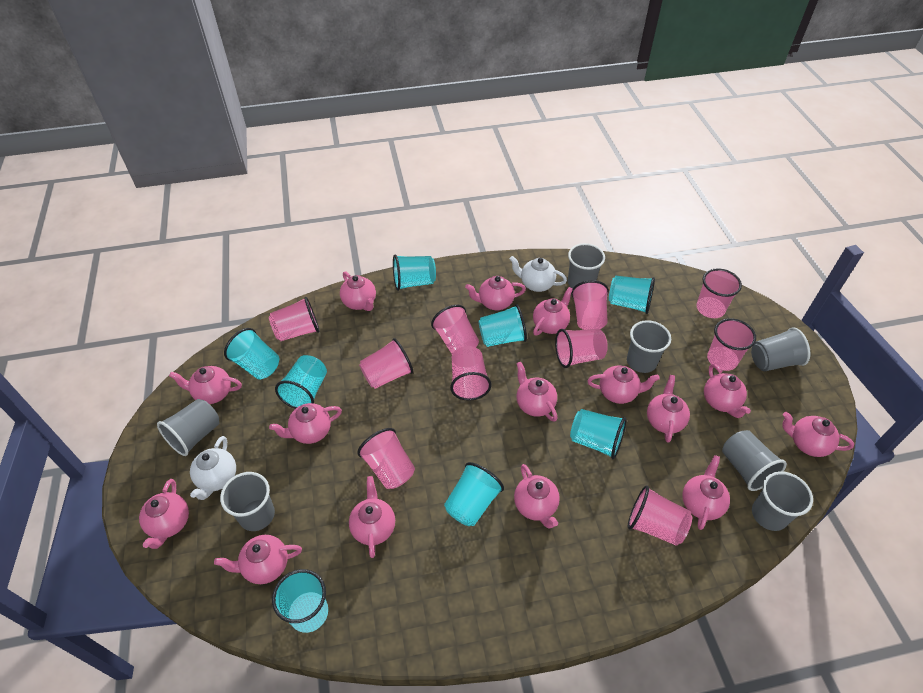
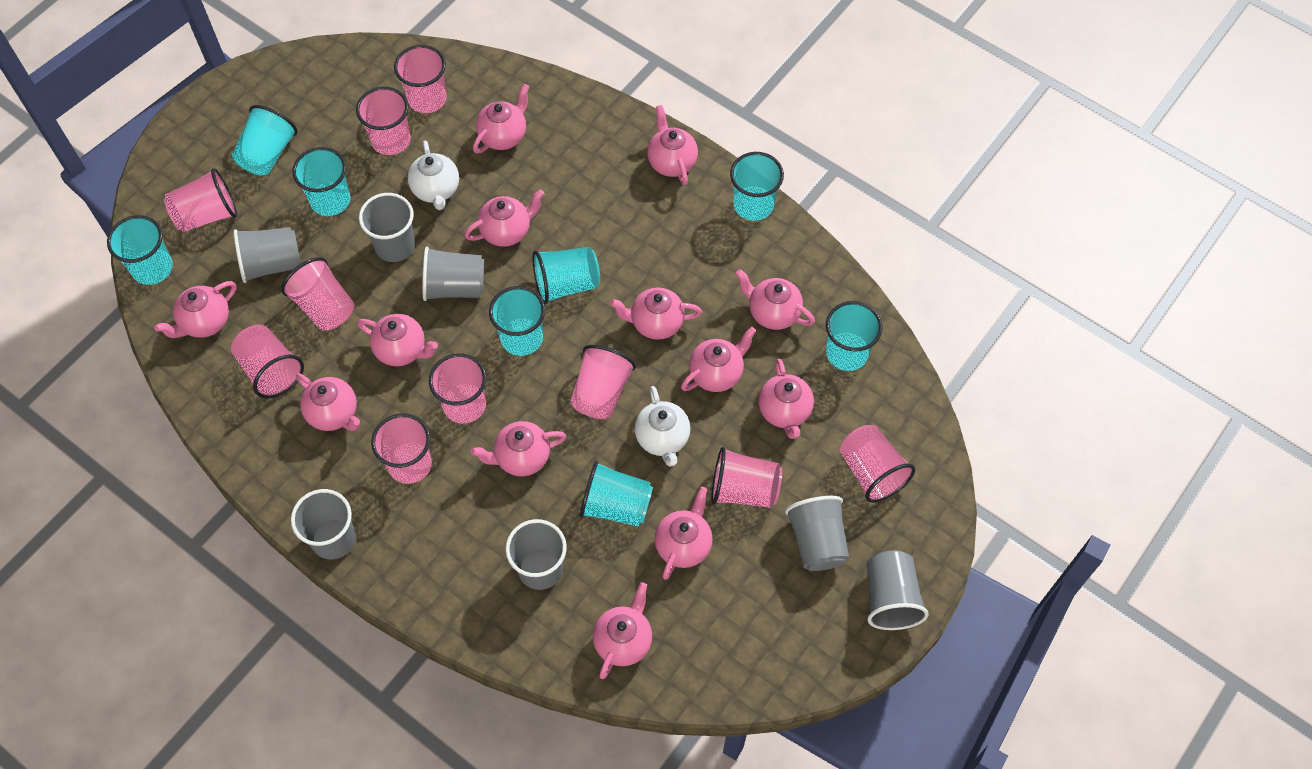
pink teapot: [139,479,189,549] [169,366,242,404] [214,535,302,584] [269,403,342,444] [340,271,376,311] [349,476,395,558] [465,276,526,310] [514,464,560,529] [517,362,557,422] [533,287,573,336] [587,365,660,404] [647,375,690,443] [682,455,730,530] [704,364,751,418] [782,412,854,457] = 15 -> [154,281,236,338] [296,373,360,431] [357,314,438,366] [464,189,544,247] [471,421,566,476] [473,84,530,154] [593,582,652,679] [610,287,702,340] [647,105,698,186] [655,487,713,580] [681,327,756,392] [736,269,815,330] [758,358,814,439] = 13

